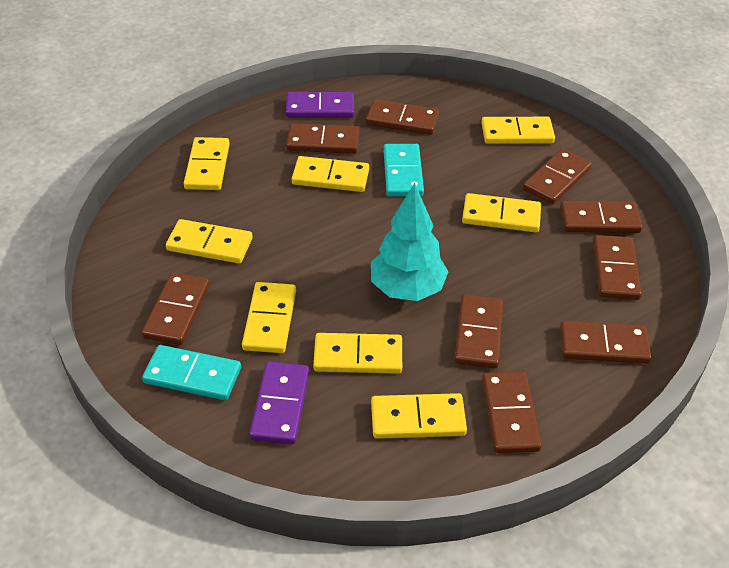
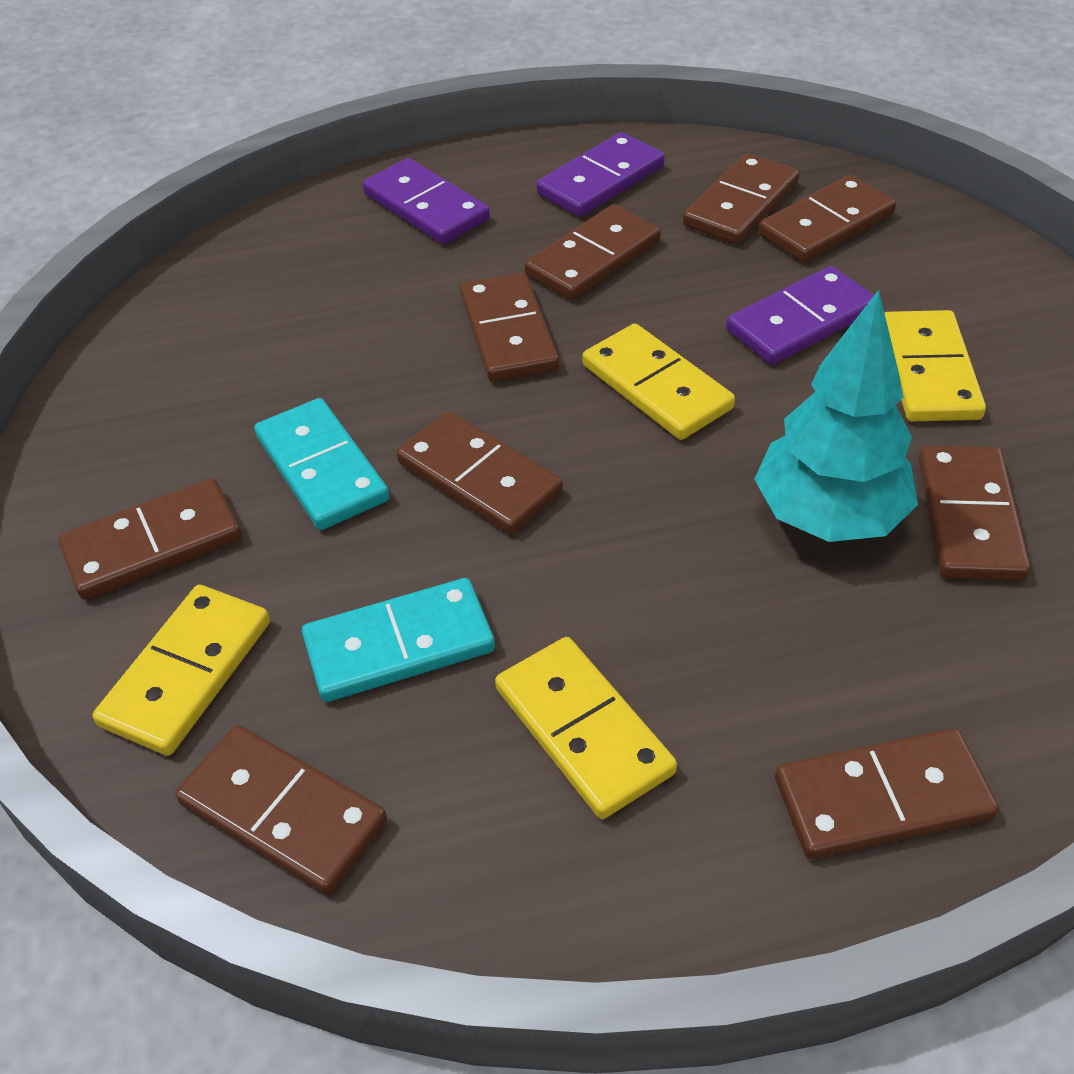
purple domino: [249,362,309,444] [286,92,354,118] = 2 -> [362,158,490,244] [536,132,665,217] [726,266,874,365] = 3
yellow domino: [166,219,253,264] [184,137,230,190] [242,282,296,353] [292,156,369,192] [313,333,402,374] [371,393,467,439] [462,193,541,232] [481,117,555,144] = 8 -> [93,585,270,756] [495,637,677,819] [583,324,735,440] [885,310,986,421] = 4

